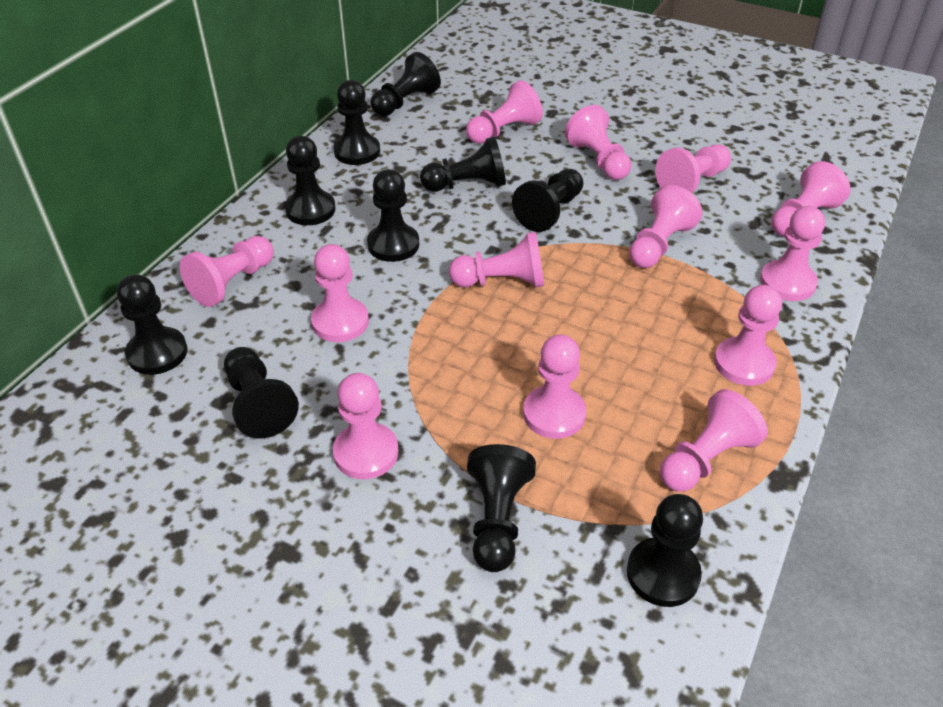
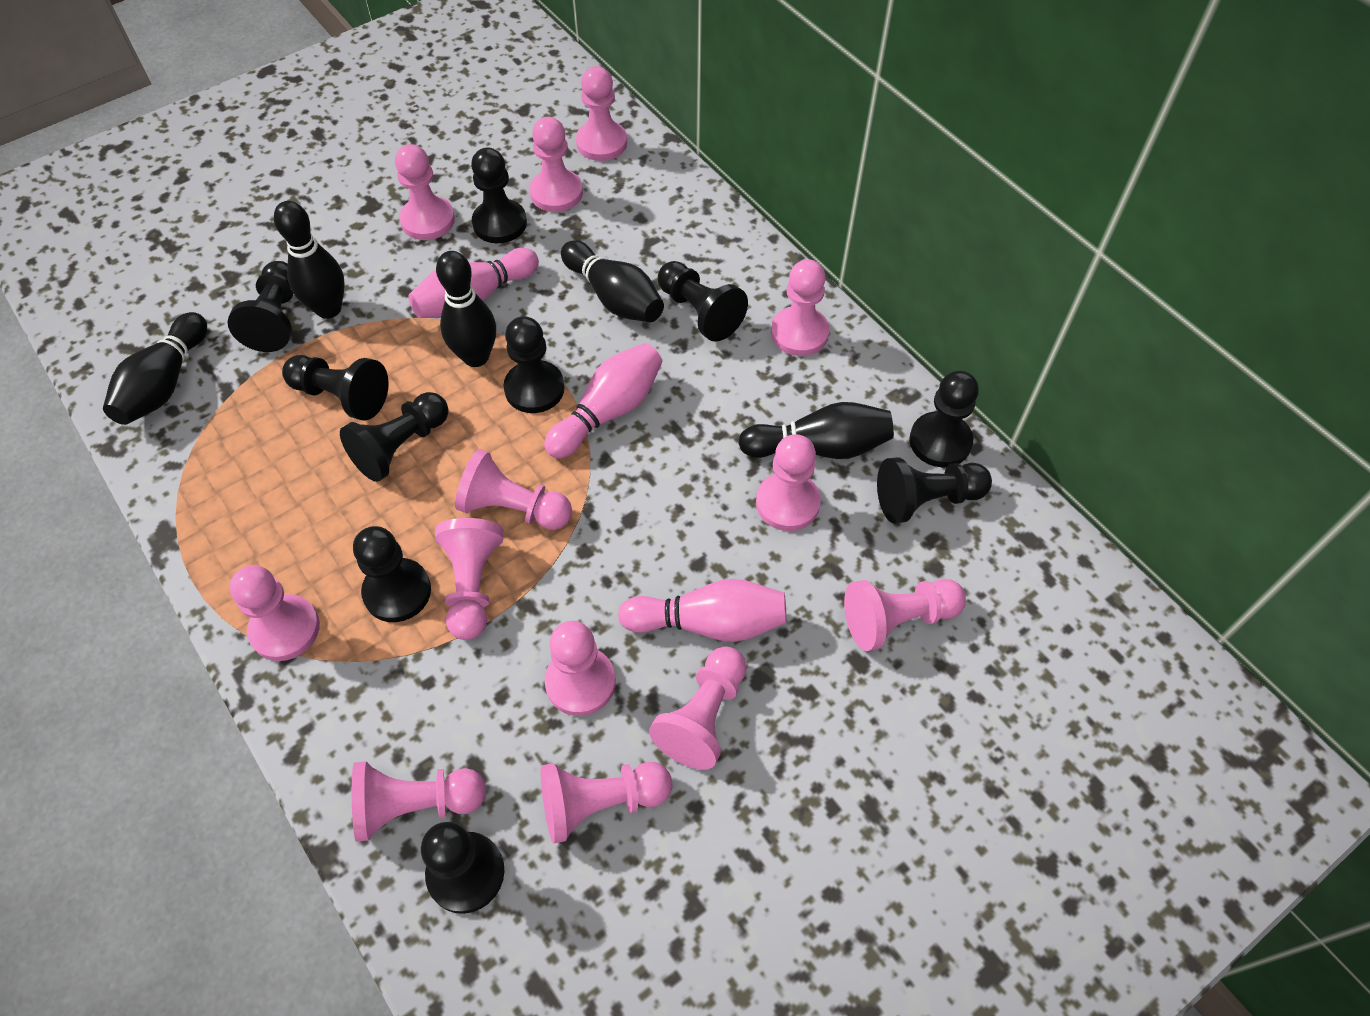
black bowling pin: none = 0 -> [103,312,207,425] [274,201,345,319] [436,251,496,367] [561,240,664,322] [738,402,894,459] = 5
pink bowling pin: none = 0 -> [408,248,539,318] [544,343,662,459] [618,579,786,642] = 3

